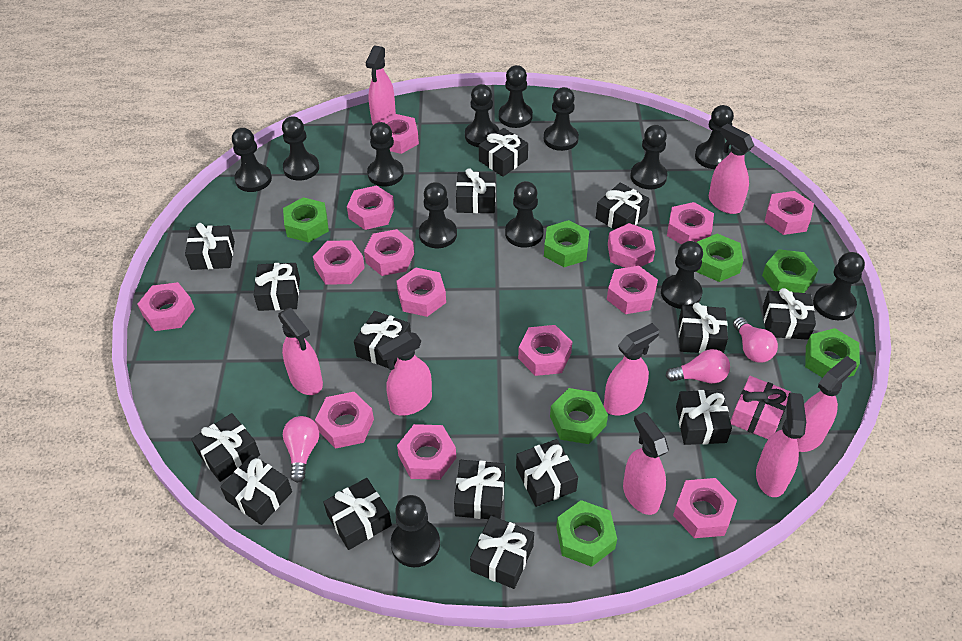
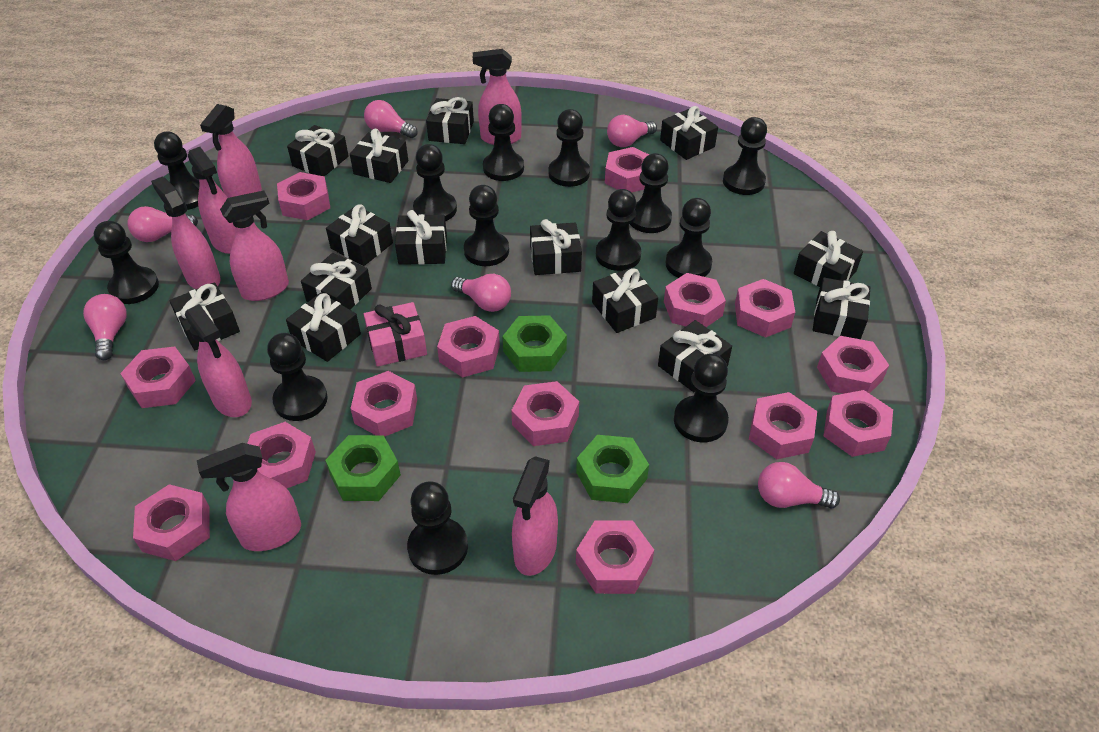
black gift: [185,223,235,270] [191,413,260,482] [220,454,292,525] [254,263,300,311] [323,478,392,550] [354,311,411,368] [454,460,505,519] [456,168,496,213] [470,516,534,589] [479,128,528,177] [516,439,578,507] [596,182,649,229] [676,390,732,445] [678,303,728,353] [763,288,816,340] = 15 -> [169,282,240,350] [286,293,361,362] [287,125,349,176] [301,253,372,309] [326,205,393,266] [350,129,408,183] [395,210,447,265] [426,97,474,144] [530,219,582,275] [592,267,658,333] [658,320,732,392] [660,106,718,160] [794,231,863,287] [813,277,870,339] = 14
green nut: [283,197,329,243] [544,220,589,267] [550,388,608,444] [556,500,617,567] [696,234,743,282] [762,249,818,293] [805,328,860,378] = 7 -> [325,435,401,501] [502,315,567,372] [576,435,649,503] = 3
pink light bulb: [283,416,319,483] [666,349,730,384] [733,317,778,363] = 3 -> [83,294,127,360] [128,206,198,242] [364,100,418,138] [451,274,511,312] [607,115,657,147] [758,462,840,508] = 6

